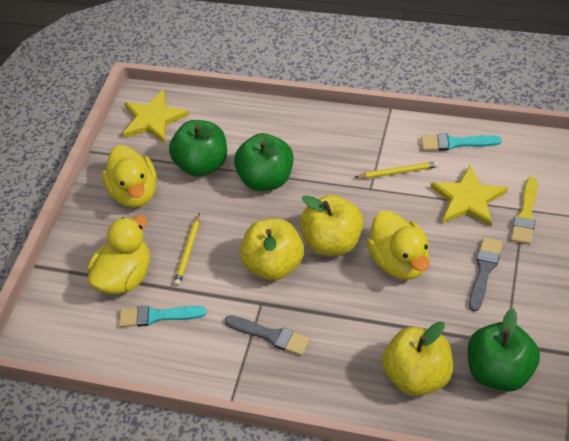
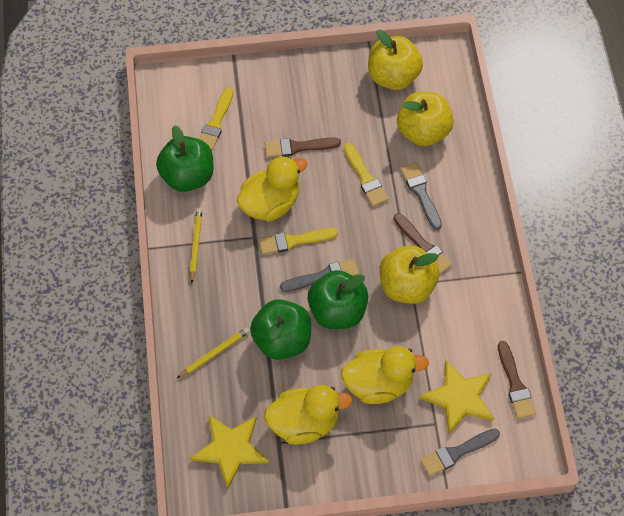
brown brush: none = 0 -> [265,138,341,158] [394,213,452,275] [498,341,536,419] = 3
grey brush: [225,315,310,356] [469,237,503,312] = 2 -> [280,258,359,292] [401,163,442,230] [420,429,500,476] = 3
turquoise brush: [119,305,207,327] [421,133,502,151] = 2 -> none = 0
yellow brush: [511,177,538,244] = 1 -> [199,88,233,151] [259,228,338,255] [344,143,388,207] = 3

